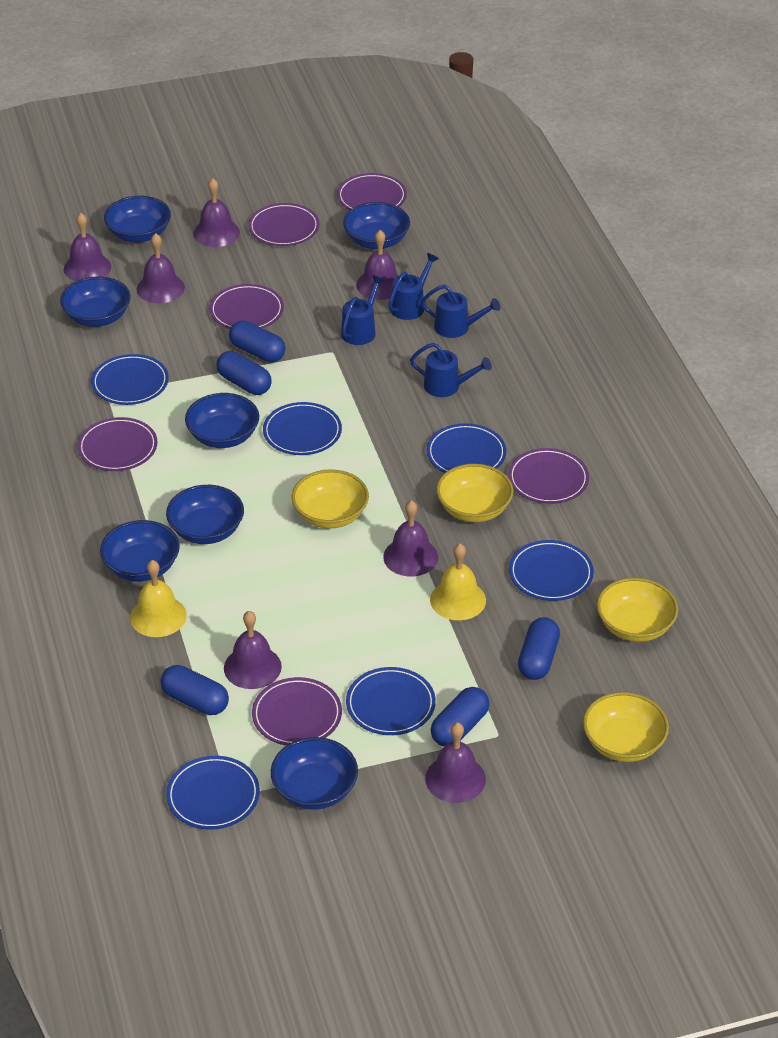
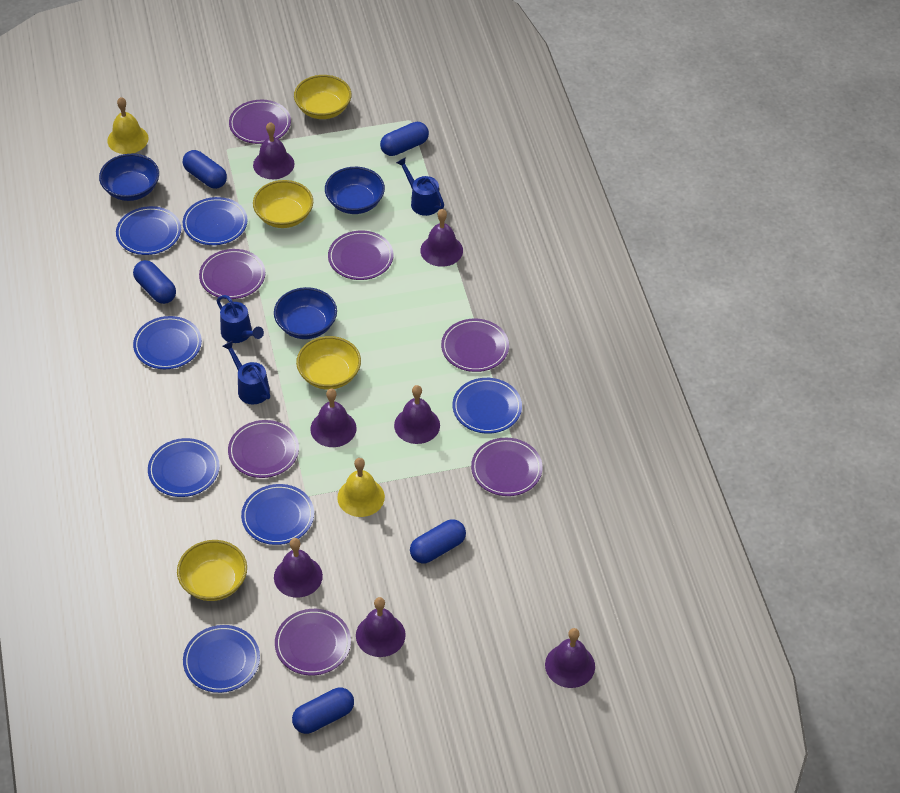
blue bowl: [60,276,131,327] [100,520,180,582] [104,196,171,242] [166,485,244,544] [185,393,259,448] [271,737,358,810] [343,202,410,249] = 7 -> [99,154,159,201] [274,287,337,339] [325,167,385,214] = 3
blue plate: [91,354,169,405] [166,756,260,830] [263,402,342,455] [346,667,436,735] [427,423,506,473] [509,540,594,601] = 6 -> [116,206,181,255] [133,316,202,369] [148,438,220,497] [183,197,248,245] [183,625,260,693] [241,484,314,545] [453,378,522,434] = 7
blue watering can: [341,276,385,345] [388,253,439,320] [410,343,492,397] [421,285,501,338] = 4 -> [217,295,264,343] [222,340,270,404] [396,157,444,216] = 3
purple plate: [78,417,158,471] [210,284,284,329] [248,203,319,246] [252,677,342,746] [337,173,407,210] [508,448,589,504] = 6 -> [199,249,265,299] [228,420,299,478] [229,100,291,144] [275,609,351,675] [328,231,393,280] [441,319,509,372] [471,438,543,496] = 7

